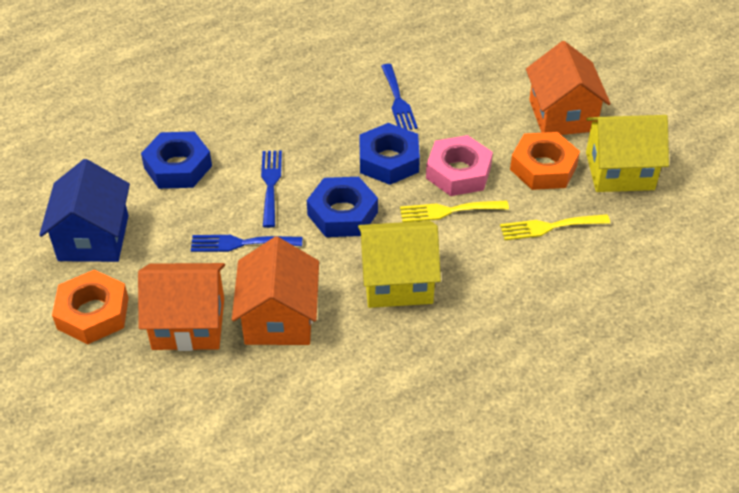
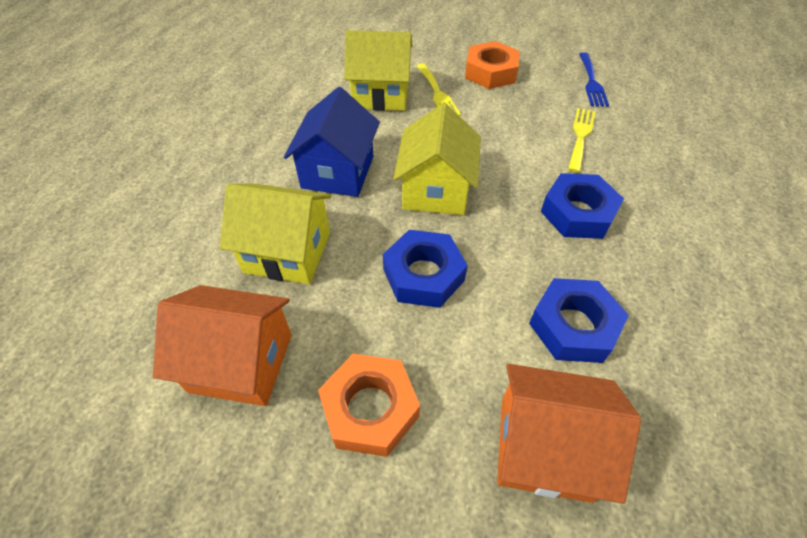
blue fork: [191,235,302,252] [261,151,282,228] [381,64,418,130] = 3 -> [579,52,609,107] = 1
orange house: [138,263,225,351] [232,237,319,345] [526,41,611,135] = 3 -> [153,285,292,406] [497,364,641,504] = 2
pink nut: [426,135,493,196] = 1 -> none = 0
yellow house: [358,221,441,308] [586,115,669,192] = 2 -> [220,184,331,284] [344,30,413,111] [393,103,481,215] = 3

